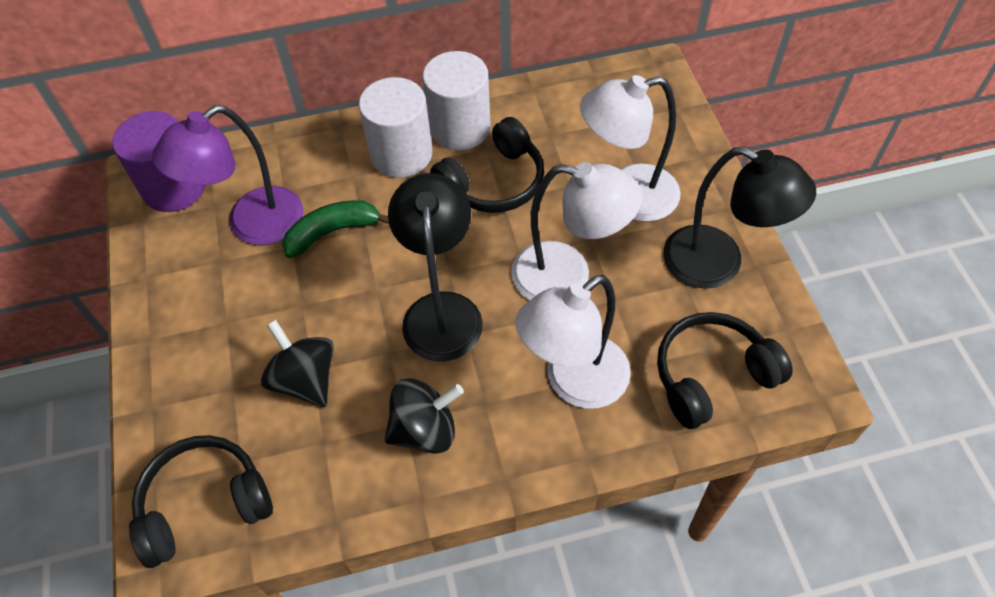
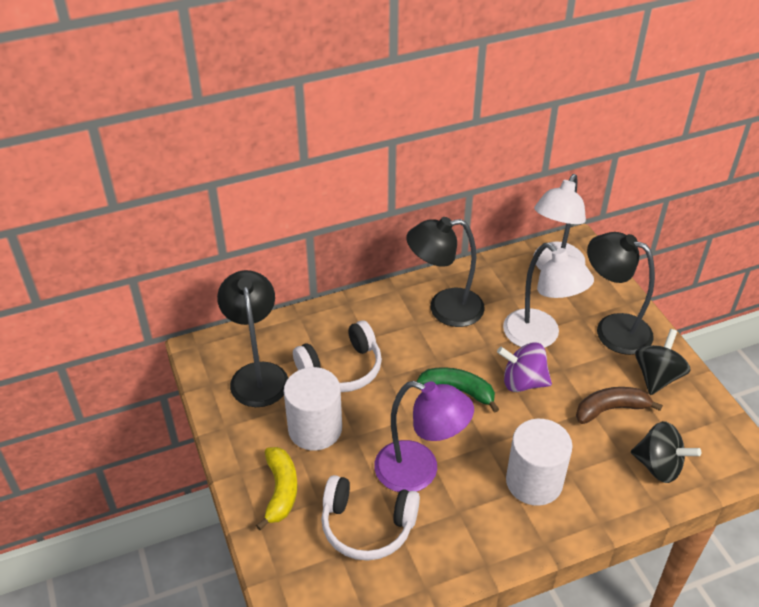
black headphones: [129,435,273,568] [430,117,544,213] [657,312,793,429] = 3 -> none = 0
black lamp: [388,173,483,361] [663,147,816,289] = 2 -> [217,270,288,407] [406,217,485,327] [587,232,655,355] = 3
brown banana: none = 0 -> [576,387,663,424] = 1
purple cylinder: [112,111,205,212] = 1 -> none = 0
purple spinning top: none = 0 -> [497,342,552,392] = 1
white headphones: none = 0 -> [293,320,382,392] [321,475,420,561] = 2
white lamp: [511,162,642,300] [515,275,631,409] [580,75,681,222] = 3 -> [503,243,594,348] [534,174,586,270] = 2
yellow banana: none = 0 -> [256,447,297,530] = 1

